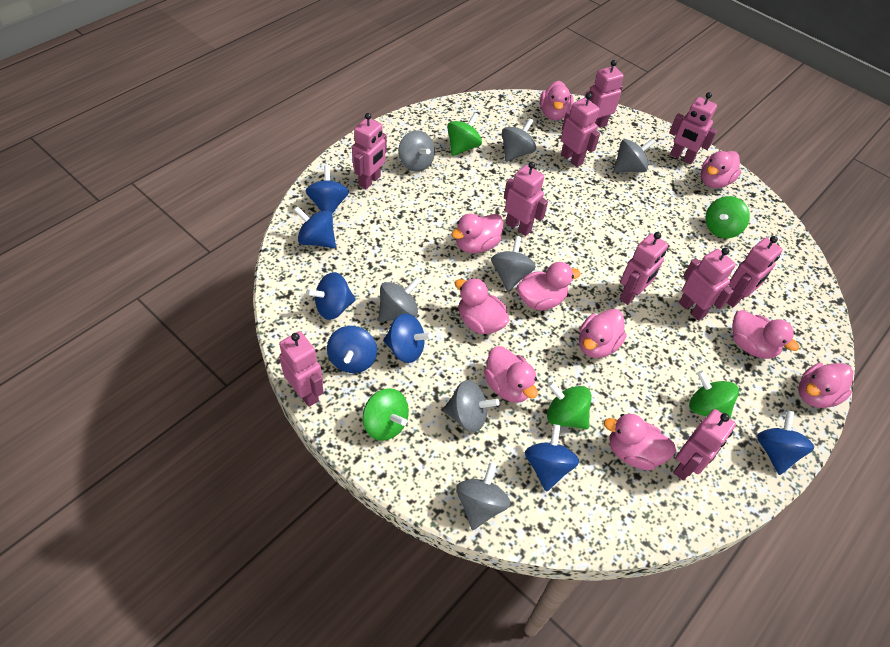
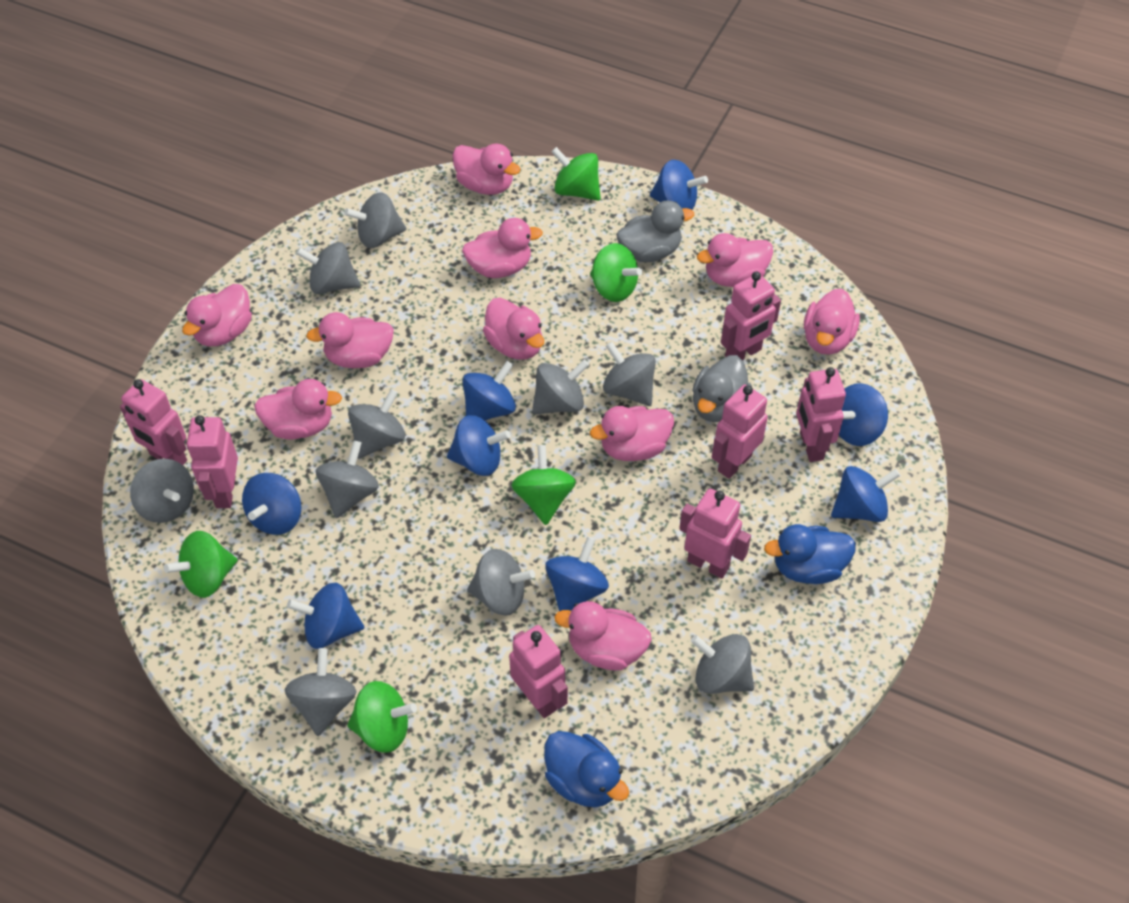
blue duck: none = 0 -> [544,731,629,808] [764,524,856,584] = 2
blue spinning top: [294,206,336,248] [306,165,349,214] [306,272,356,320] [327,326,377,373] [383,313,432,363] [525,424,579,492] [757,410,814,475] = 7 -> [242,473,301,535] [287,582,364,649] [447,415,511,476] [463,361,516,420] [545,537,609,611] [650,160,708,210] [831,466,900,522] [839,383,888,446] = 8
grey duck: none = 0 -> [616,200,694,262] [692,355,752,422] = 2
grey spinning top: [378,277,421,322] [398,130,435,172] [443,380,499,433] [456,462,511,530] [491,236,536,291] [502,118,536,162] [613,138,655,173] = 7 -> [130,459,194,523] [285,648,357,736] [296,242,360,294] [316,440,379,518] [344,192,406,248] [348,389,405,459] [467,549,535,616] [532,360,589,414] [603,342,656,406] [691,634,754,694] = 10
pink robot: [279,331,324,407] [352,113,387,189] [504,162,548,236] [561,93,600,167] [585,60,623,128] [619,232,668,305] [669,92,717,164] [673,409,736,481] [679,248,736,321] [727,236,783,307] = 10 -> [120,379,187,465] [187,415,238,508] [509,625,568,718] [679,488,751,579] [712,385,768,479] [721,272,781,360] [796,367,846,462] = 7

